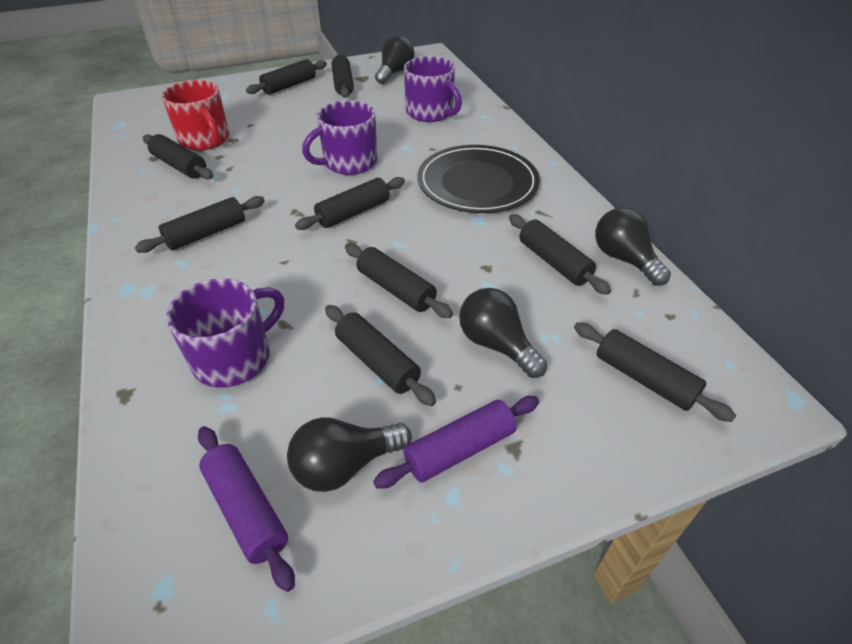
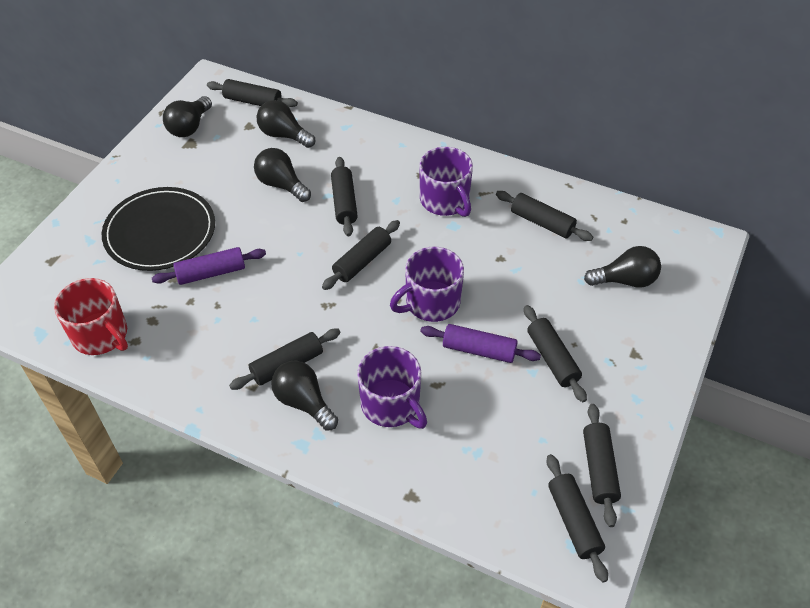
black light bulb: [287,417,412,492] [375,35,414,84] [459,288,547,378] [595,207,671,286] = 4 -> [163,96,212,137] [254,148,311,202] [257,100,315,148] [271,361,338,431] [584,246,661,288] = 5
black rolling pin: [135,196,265,253] [143,134,213,179] [246,59,327,95] [295,177,405,230] [325,305,436,406] [332,54,354,98] [345,243,453,318] [509,214,611,295] [574,322,736,422] = 9 -> [207,79,298,107] [229,329,341,390] [322,220,400,290] [331,157,358,236] [496,191,593,241] [524,305,587,402] [547,454,608,583] [583,404,621,527] = 8

